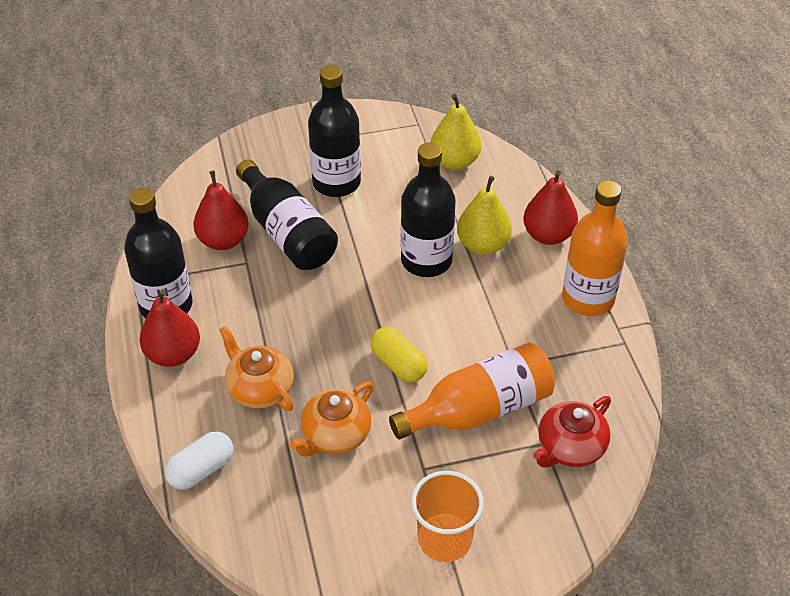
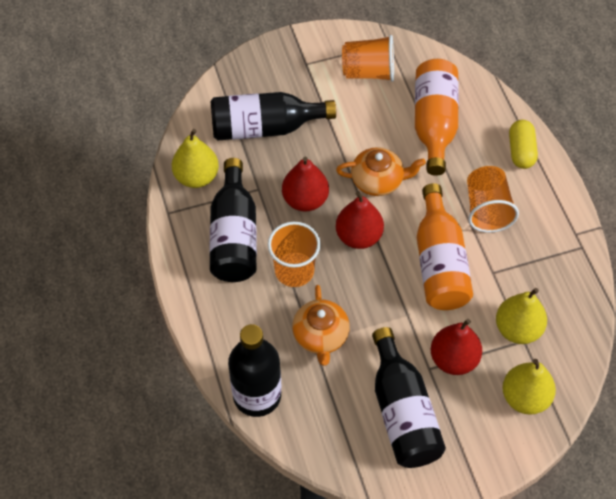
orange cup: [411,471,484,562] = 1 -> [268,222,320,287] [342,35,394,82] [467,166,519,233] = 3
red teapot: [533,396,611,468] = 1 -> none = 0
white capsule: [164,431,233,490] = 1 -> none = 0
yellow pear: [431,94,481,170] [457,176,512,255] = 2 -> [172,129,219,188] [496,288,547,344] [502,359,556,415] = 3

